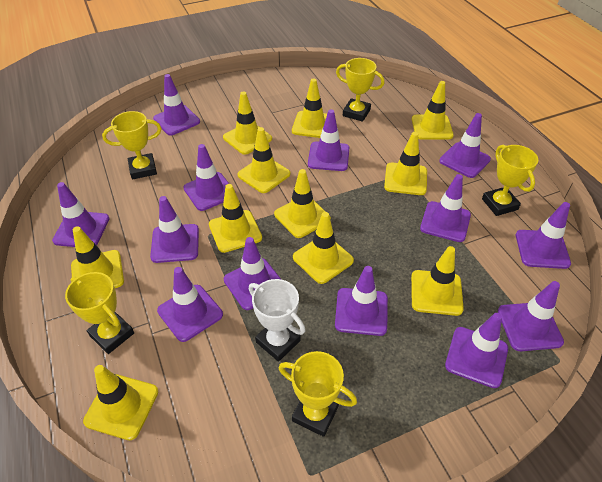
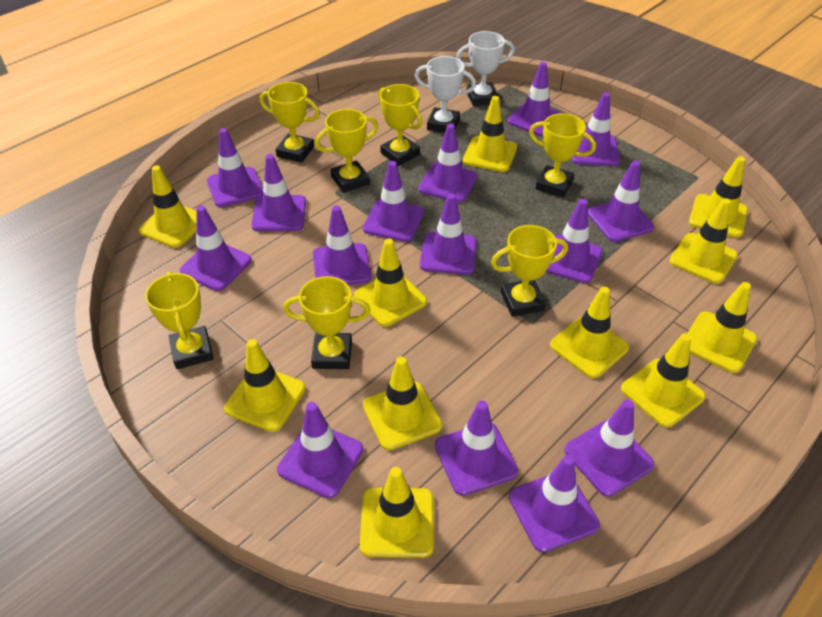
purple traffic cone: [52,182,110,247] [150,196,199,263] [153,74,200,135] [157,267,223,342] [183,144,229,211] [224,237,282,310] [308,109,349,171] [335,266,388,336] [420,174,471,242] [439,113,491,178] [445,313,508,388] [498,281,564,351] [516,202,571,269] = 13 -> [180,205,252,291] [207,128,263,207] [251,154,306,232] [277,402,363,498] [313,205,371,285] [363,161,424,242] [419,124,477,202] [420,194,477,275] [435,401,518,496] [507,62,561,136] [509,455,600,553] [546,199,602,283] [565,399,654,497] [572,92,620,166] [588,161,654,242] = 15
white trophy: [249,279,305,362] = 1 -> [415,56,476,133] [456,31,515,106] = 2
yellow trophy: [65,272,134,354] [102,111,162,179] [279,351,357,437] [336,58,385,122] [482,145,538,216] = 5 -> [145,272,214,369] [260,82,320,163] [283,276,370,369] [315,109,378,193] [378,84,422,166] [491,225,568,317] [529,113,596,198] = 7

